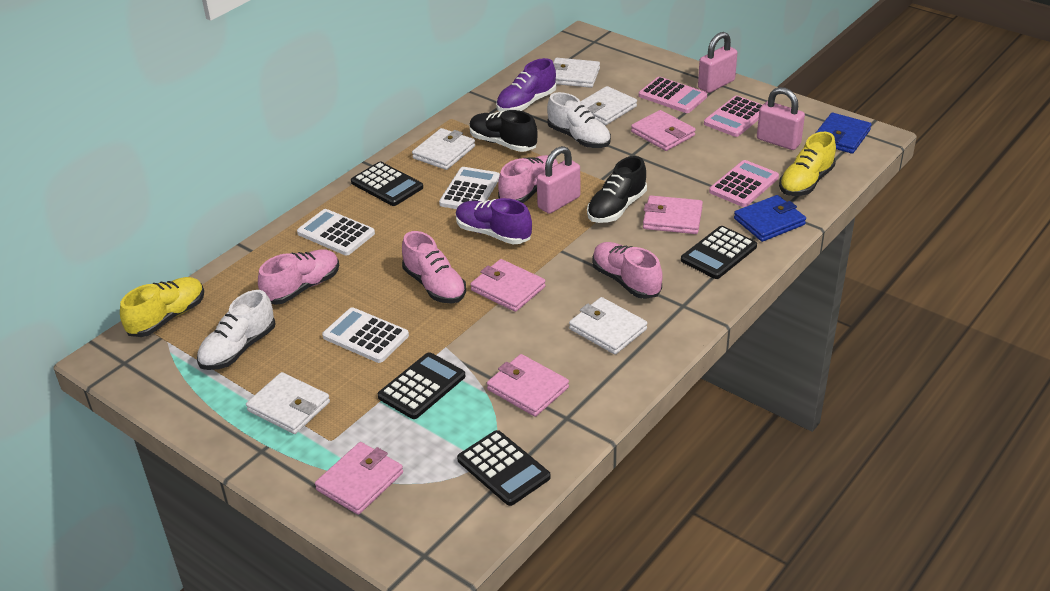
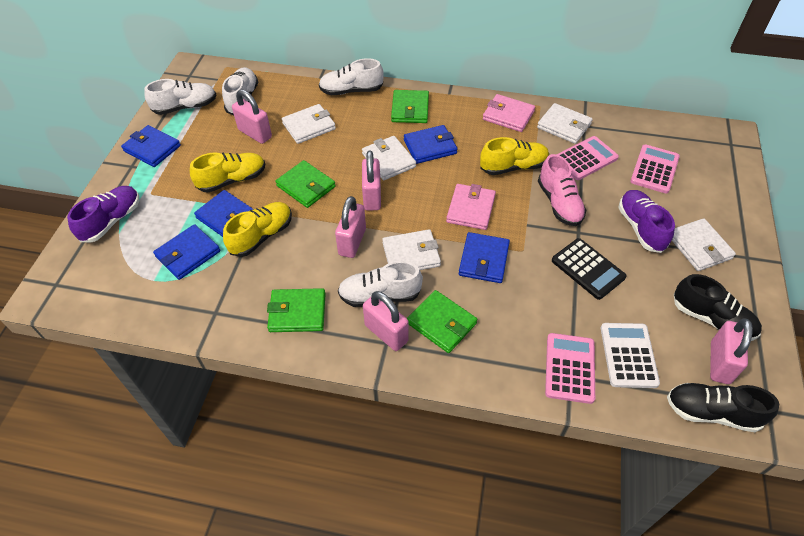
black calculator: [351,162,423,206] [378,352,465,419] [457,430,550,506] [681,226,757,279] = 4 -> [552,238,627,300] = 1
blue wallet: [734,195,806,242] [816,113,871,154] = 2 -> [121,125,181,167] [153,224,220,280] [194,190,254,237] [404,125,457,164] [459,232,510,283] = 5
green wallet: none = 0 -> [267,288,326,332] [275,160,336,208] [391,90,429,123] [407,290,477,353] = 4
pink padlock: [537,146,580,214] [698,32,737,93] [757,87,805,150] = 3 -> [232,89,272,144] [335,196,366,258] [362,151,381,211] [363,291,409,351] [710,318,753,384] = 5
pink shoe: [258,249,339,305] [402,231,466,303] [498,155,558,203] [592,242,663,299] = 4 -> [538,154,586,226] = 1
pink wallet: [315,442,403,515] [471,259,546,312] [487,354,569,417] [631,110,696,151] [643,195,703,234] = 5 -> [446,184,496,230] [483,94,535,132] = 2
white calculator: [297,209,375,255] [322,307,409,363] [439,167,500,209] = 3 -> [601,323,660,388] = 1
white shoe: [197,290,276,370] [547,92,611,148] = 2 -> [144,79,216,115] [222,67,258,115] [319,58,384,95] [338,261,423,307] = 4
yellow shoe: [120,277,204,337] [779,132,836,196] = 2 -> [190,152,265,192] [223,202,292,257] [480,137,549,175] = 3

